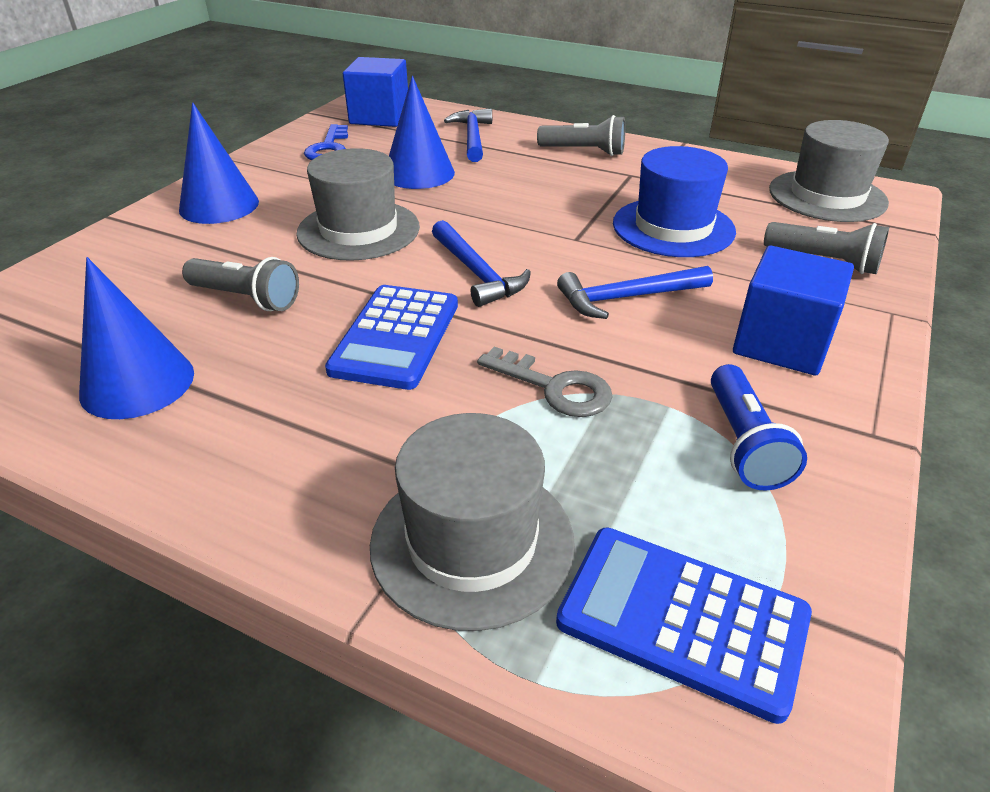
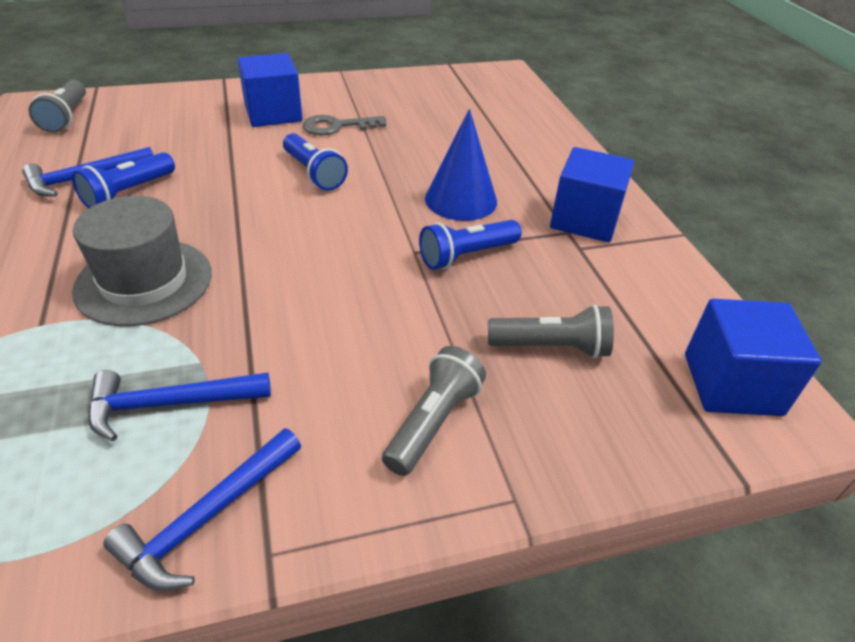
blue calculator: [325,285,458,390] [556,527,812,724] = 2 -> none = 0
blue cone: [79,257,194,419] [179,102,259,224] [389,76,455,189] = 3 -> [425,109,497,221] = 1
blue cube: [343,57,408,127] [733,246,854,375] = 2 -> [238,53,303,127] [550,147,634,242] [685,299,822,416] = 3
blue flashlight: [711,364,807,491] = 1 -> [72,152,175,208] [283,133,348,191] [419,220,522,270] = 3
blue hat: [613,146,736,257] = 1 -> none = 0
blue key: [304,124,348,160] = 1 -> none = 0
grey hat: [296,148,420,261] [370,413,575,631] [769,120,889,222] = 3 -> [72,196,212,326] = 1

